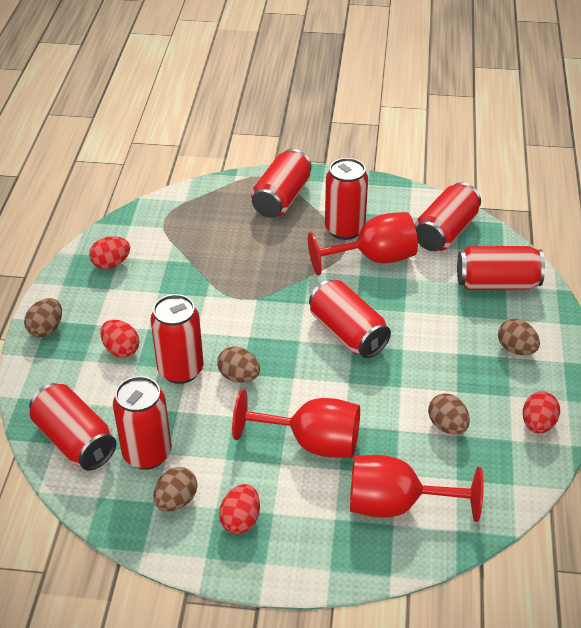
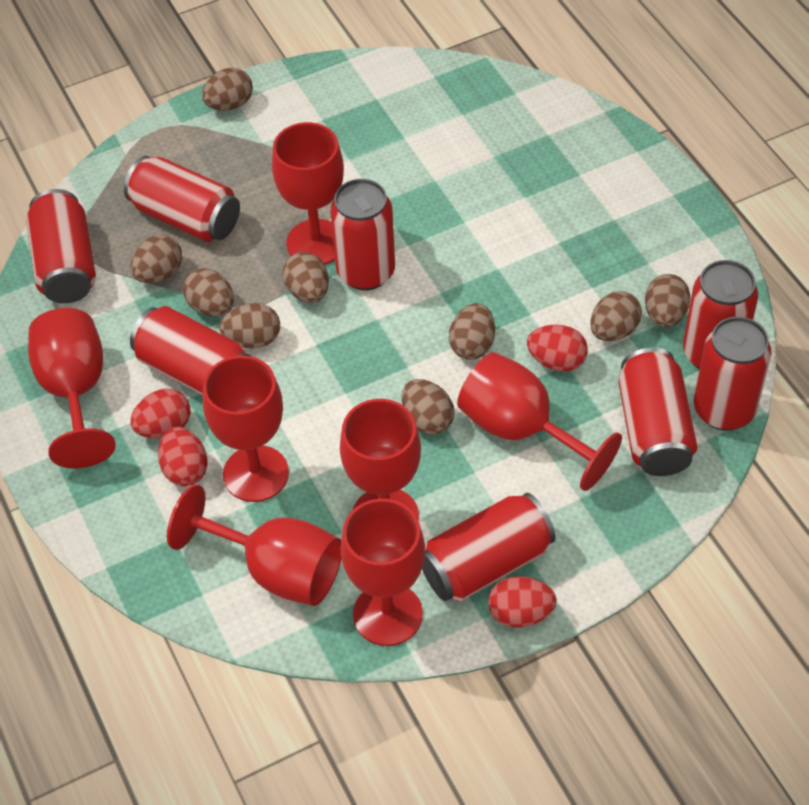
brown egg: [24,298,62,337] [153,467,197,512] [217,346,260,382] [428,393,470,435] [498,319,540,355] = 5 -> [130,235,182,283] [183,268,234,316] [202,68,253,111] [220,303,280,348] [282,252,329,303] [402,379,455,434] [449,303,495,360] [590,291,642,341] [645,274,691,327] = 9
red goblet: [232,389,360,458] [308,212,418,275] [350,455,484,522] = 3 -> [28,308,116,468] [167,484,342,606] [203,355,289,502] [272,122,344,265] [340,399,421,521] [340,499,425,646] [457,352,622,491] = 7

